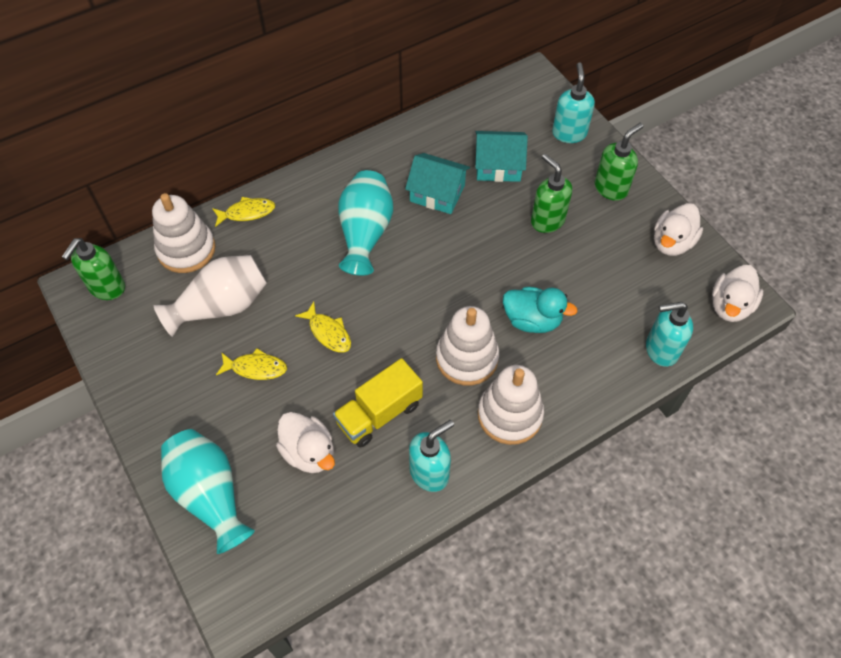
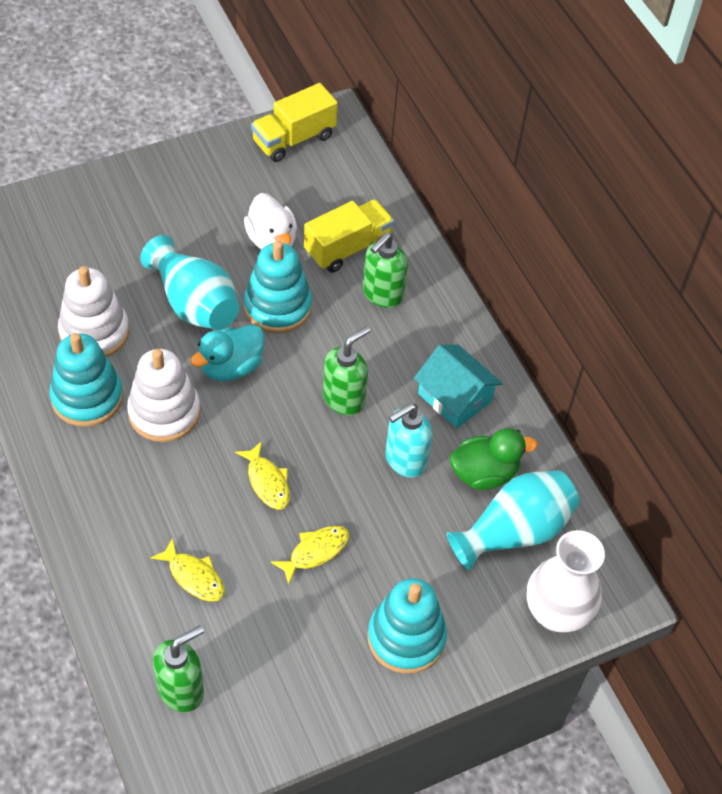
green duck: none = 0 -> [450,428,537,490] = 1
turquoise house: [405,153,470,214] [475,131,528,182] = 2 -> [414,345,503,428] = 1
turquoise soap dispenser: [409,420,454,492] [552,62,595,143] [646,302,693,367] = 3 -> [385,403,432,478] = 1
turquoise stacking toy: none = 0 -> [49,333,123,427] [244,240,312,333] [368,578,447,674] = 3
white duck: [276,412,335,473] [654,203,703,256] [712,265,763,322] = 3 -> [244,193,297,250] = 1
white stacking toy: [152,193,216,273] [436,306,499,386] [478,365,544,445] = 3 -> [58,266,129,357] [127,349,200,442] = 2
yellow truck: [333,358,423,448] = 1 -> [251,83,338,162] [304,199,394,273] = 2

